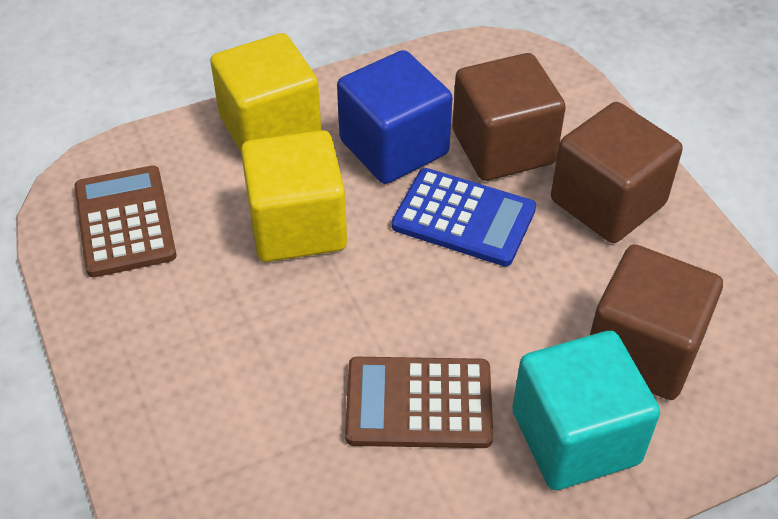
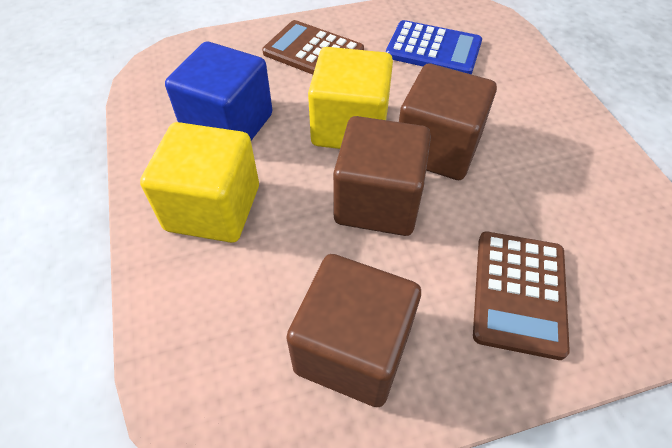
turquoise cube: [512,331,660,490] = 1 -> none = 0

